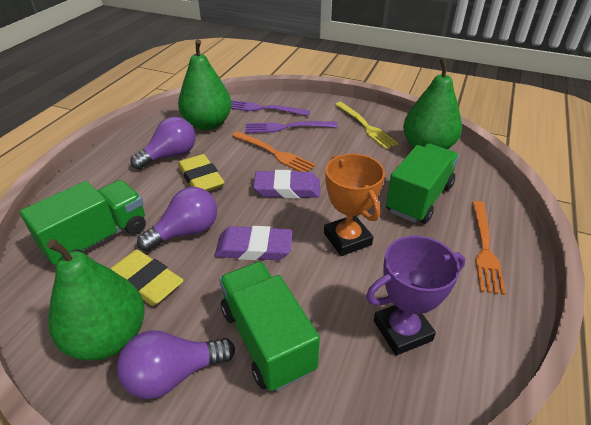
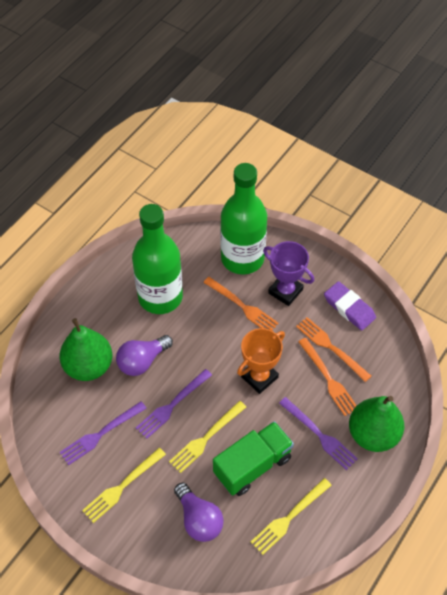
green bottle: none = 0 -> [132,204,183,314] [220,163,267,275] = 2
green pear: [47,239,145,361] [178,40,232,130] [403,58,462,149] = 3 -> [60,318,112,381] [349,396,404,452] = 2
green truck: [20,180,146,266] [219,261,320,392] [386,143,459,224] = 3 -> [213,421,294,496] = 1
orange fork: [232,131,316,172] [472,201,506,295] = 2 -> [203,277,279,331] [296,317,371,382] [298,338,357,416] = 3
purple eraser: [215,226,293,260] [253,170,320,198] = 2 -> [324,281,376,331] = 1
purple fork: [231,100,310,116] [245,121,337,133] = 2 -> [60,401,147,465] [136,369,212,439] [279,397,358,470] = 3
purple light bulb: [117,330,235,399] [130,117,195,170] [137,187,217,252] = 3 -> [116,335,173,376] [174,483,224,542] = 2
yellow eraser: [110,249,184,306] [178,154,225,192] = 2 -> none = 0
yellow fork: [335,102,399,149] = 1 -> [82,448,166,523] [169,401,246,473] [251,478,332,555] = 3

